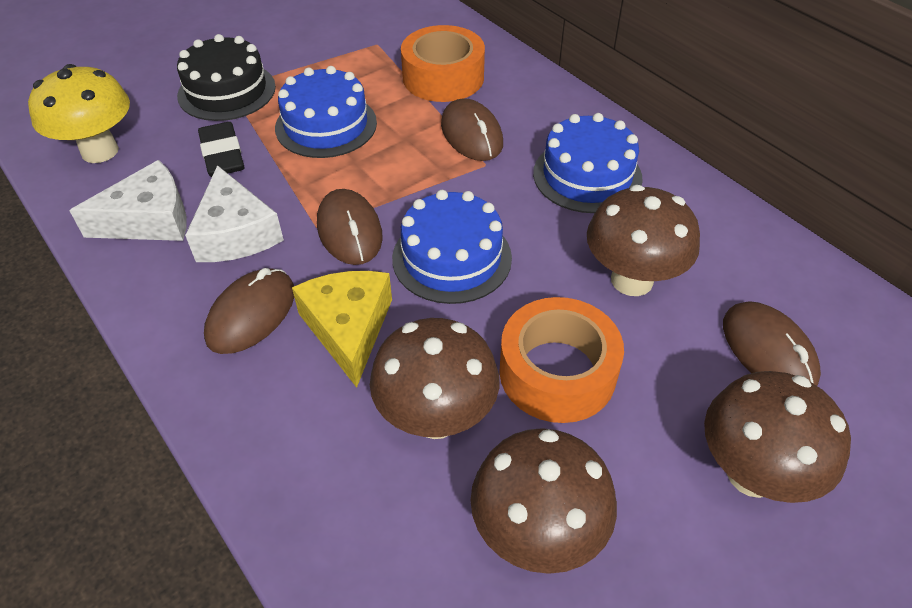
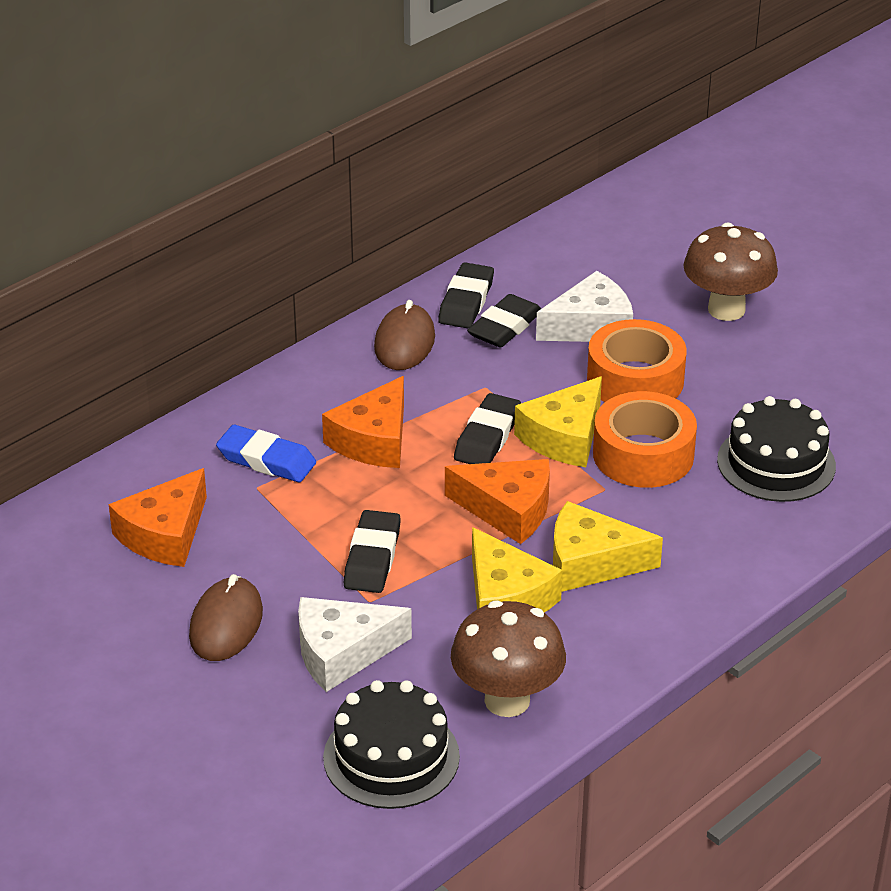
black cake: [177,34,276,121] = 1 -> [323,680,460,809] [717,396,836,502] = 2
black eraser: [198,122,245,177] = 1 -> [344,510,401,593] [438,262,494,328] [454,393,521,464] [467,294,541,348] = 4
blue cake: [275,66,377,158] [392,190,512,304] [533,113,643,213] = 3 -> none = 0
blue eraser: none = 0 -> [216,425,316,482] = 1
brown mouse: [204,268,294,354] [317,189,383,265] [441,98,503,161] [723,301,821,386] = 4 -> [189,574,263,661] [374,300,435,370] = 2
brown mushroom: [370,318,499,439] [470,428,617,574] [587,185,700,296] [704,371,851,503] = 4 -> [451,601,566,717] [683,222,778,321] = 2
orange cheese: none = 0 -> [109,468,207,567] [322,376,404,468] [445,459,550,544] = 3
yellow cheese: [292,271,392,388] = 1 -> [472,527,562,612] [514,376,602,467] [553,501,663,592] = 3
yellow mushroom: [28,64,130,163] = 1 -> none = 0

